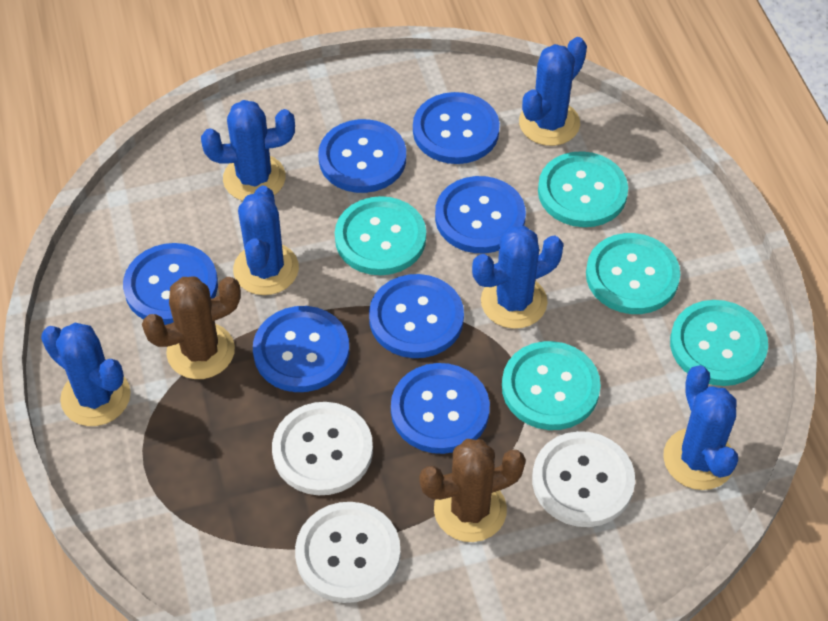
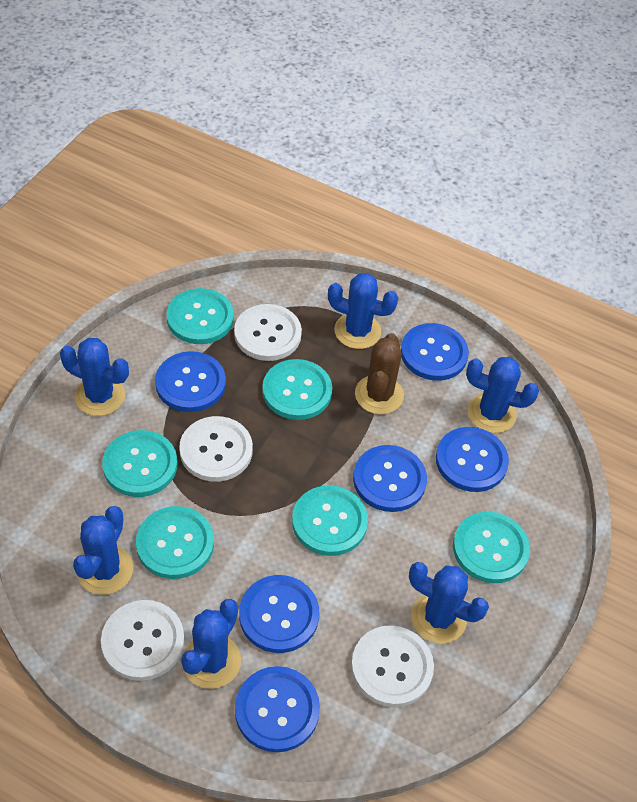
blue button: [123,243,218,325] [253,306,349,392] [318,119,406,193] [369,274,464,358] [391,363,490,454] [413,92,500,164] [435,176,526,253] = 7 -> [155,351,226,412] [235,666,320,752] [239,575,319,653] [353,445,427,512] [401,323,469,381] [436,427,509,492] = 6
brown cactus: [142,276,241,379] [419,439,526,542] = 2 -> [355,333,404,415] = 1
turquoise button: [335,196,426,275] [502,341,601,430] [538,151,628,227] [586,233,680,314] [670,300,768,386] = 5 -> [102,430,177,497] [136,506,214,579] [167,288,234,344] [262,359,332,420] [292,486,368,556] [453,512,530,583] = 6
white button: [272,402,373,495] [295,502,401,603] [532,431,635,527] = 3 -> [101,600,184,681] [179,416,253,482] [234,304,302,361] [351,625,434,707] = 4

